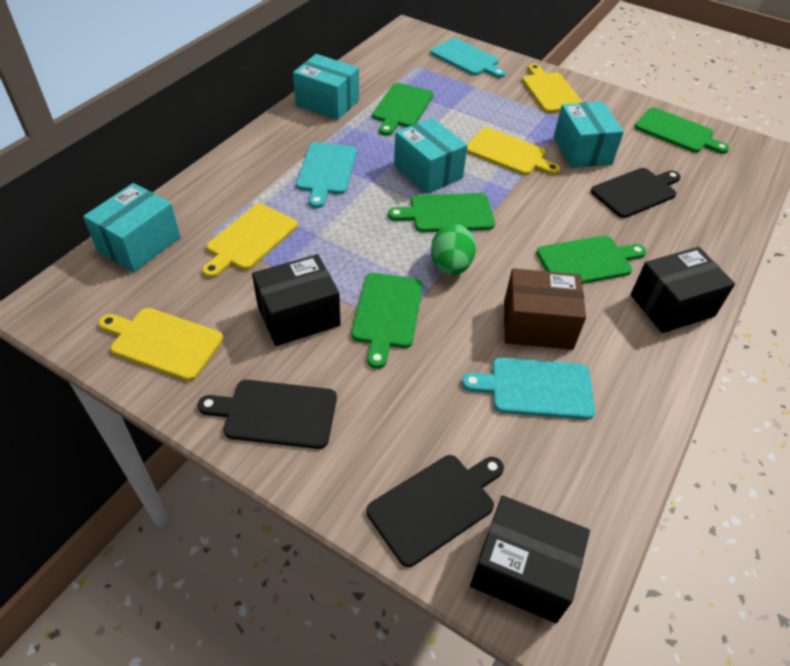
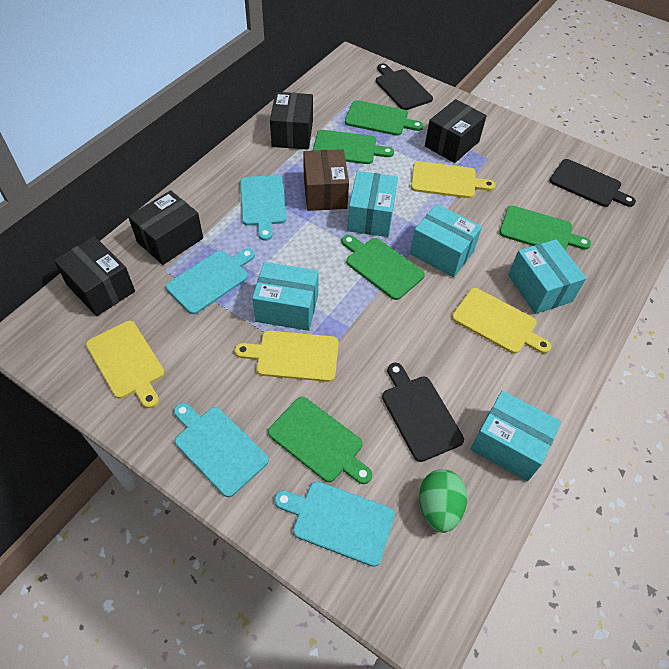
black box: [252,254,341,346] [470,495,590,623] [631,247,735,333] = 3 -> [54,236,135,316] [128,190,203,265] [270,92,313,150] [425,99,487,163] = 4
turquoise box: [83,183,181,272] [293,54,359,120] [394,118,468,194] [554,101,624,168] = 4 -> [252,262,319,331] [348,171,398,237] [410,204,482,277] [470,391,561,482] [508,239,586,314] = 5
turquoise cutting board: [296,142,357,208] [430,38,506,78] [462,357,595,420] = 3 -> [166,248,255,314] [174,403,269,497] [240,175,287,241] [274,481,395,567] = 4

